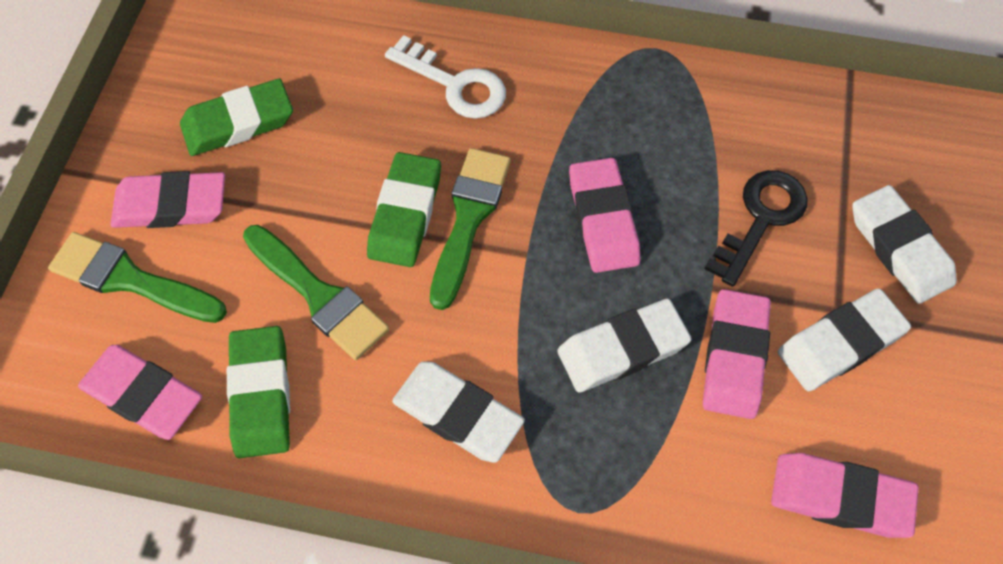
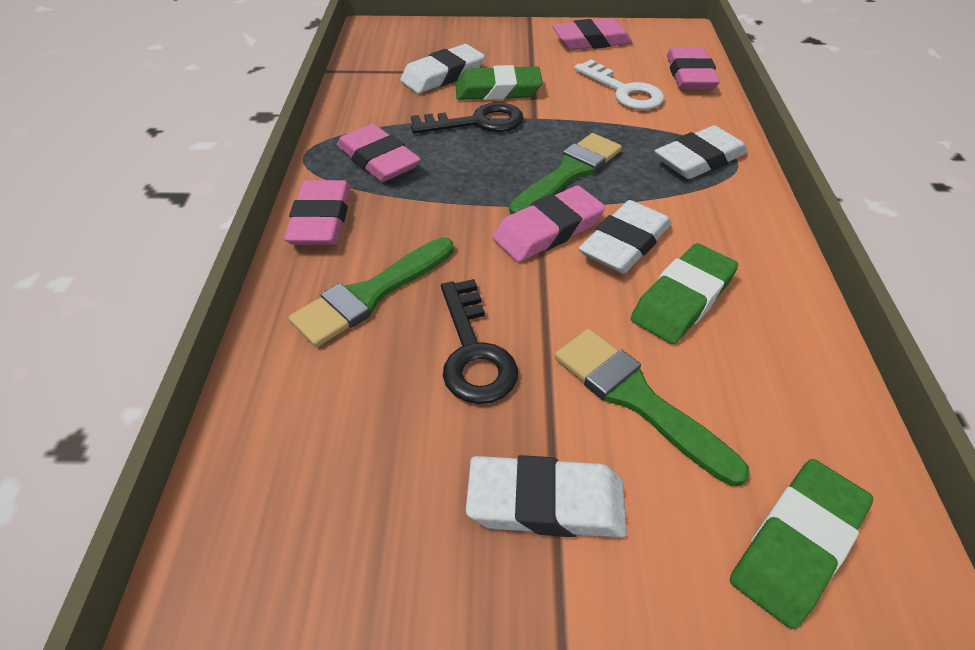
black key: [704,170,808,287] = 1 -> [411,102,524,134] [441,279,518,404] = 2

